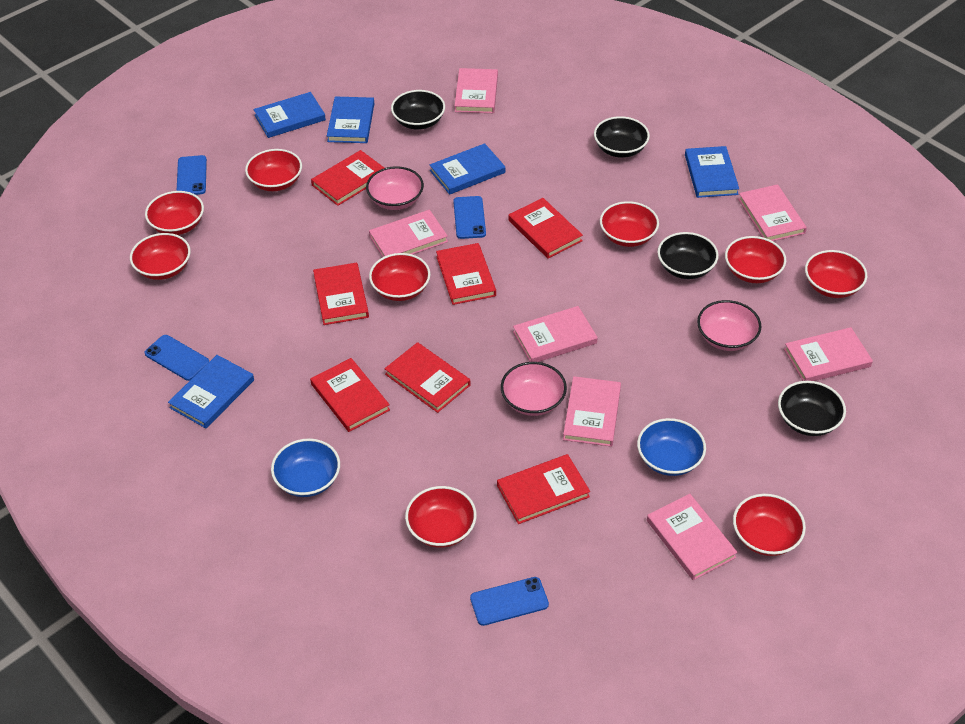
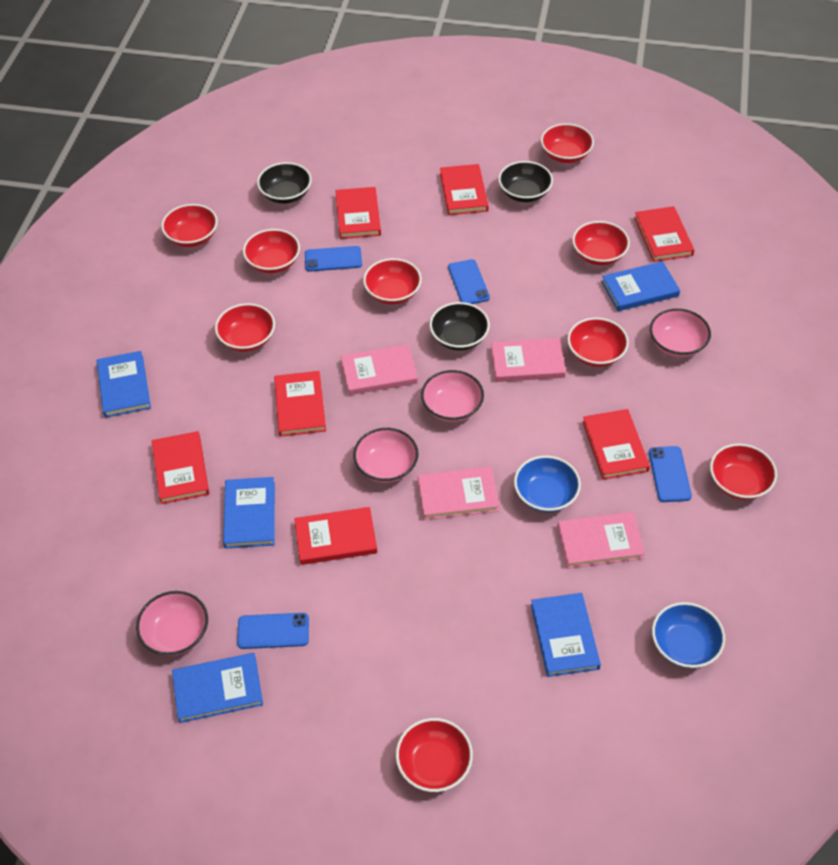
black bowl: [391,90,445,129] [594,116,650,158] [657,232,719,279] [778,381,846,436] = 4 -> [257,162,312,204] [429,302,490,351] [498,161,553,202] = 3
pink book: [369,210,448,257] [455,68,498,113] [513,306,598,362] [563,376,621,447] [647,494,738,580] [738,184,807,241] [784,327,873,381] = 7 -> [341,344,418,395] [418,467,499,520] [491,338,566,382] [557,512,645,568] = 4
pink bowl: [366,166,424,210] [501,362,567,416] [697,300,762,351] = 3 -> [136,591,208,656] [353,428,419,483] [421,370,484,422] [650,308,711,357] = 4

